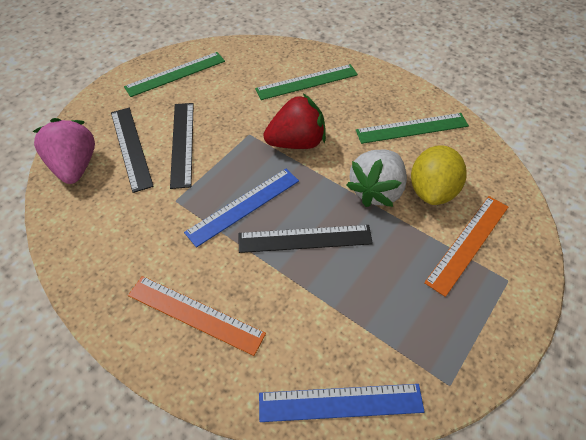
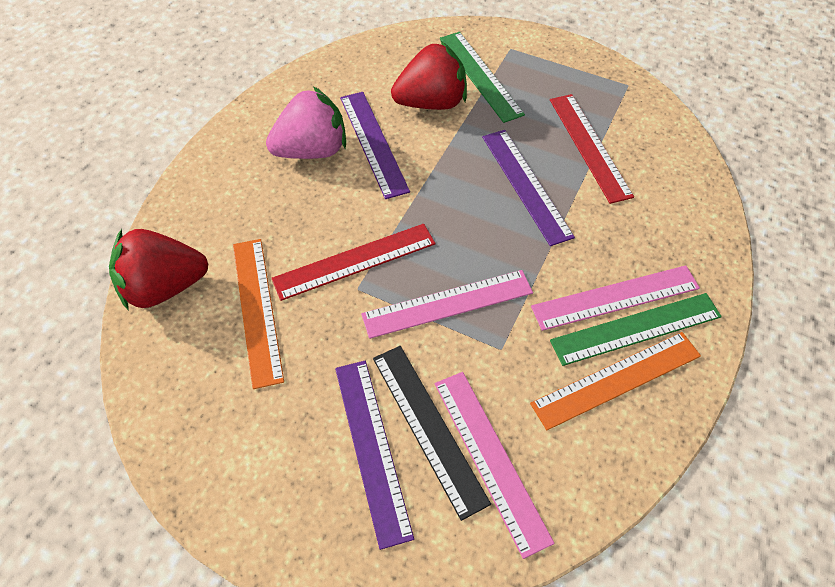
black ruler: [111,108,154,193] [170,103,194,189] [239,225,373,253] = 3 -> [373,346,491,521] = 1
blue ruler: [184,169,299,248] [259,384,425,422] = 2 -> none = 0
green ruler: [124,52,225,97] [255,64,358,100] [356,113,469,144] = 3 -> [440,32,525,123] [550,293,722,366] = 2
pink ruler: none = 0 -> [361,270,533,339] [435,372,554,559] [531,265,700,331] = 3
purple ruler: none = 0 -> [335,361,414,550] [340,92,410,199] [482,130,575,246] = 3
red ruler: none = 0 -> [271,224,435,301] [550,94,634,204] = 2
red strawberry: [263,94,326,149] = 1 -> [109,229,208,311] [391,41,467,110] = 2
white strawberry: [346,150,407,207] = 1 -> none = 0
yellow lemon: [411,145,466,205] = 1 -> none = 0

